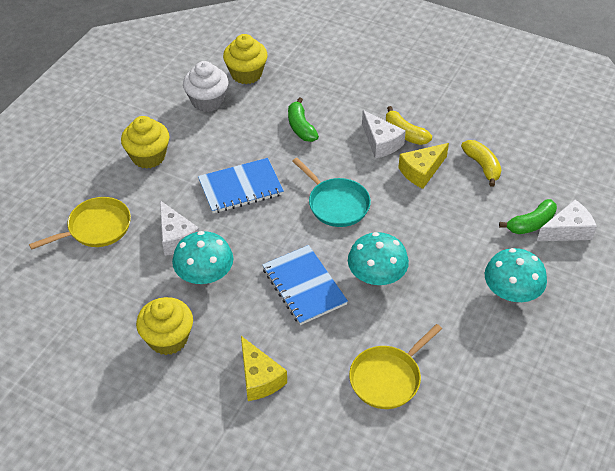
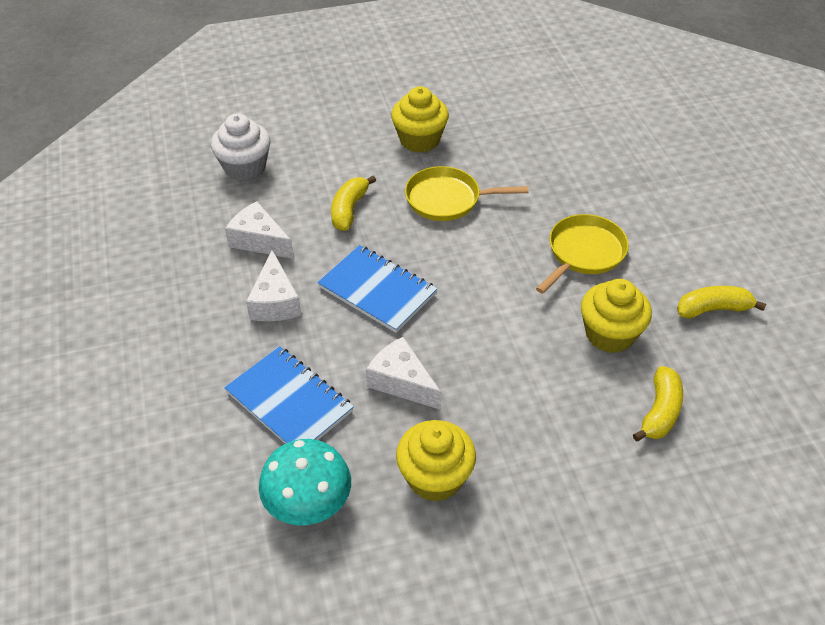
green banana: [288,97,319,142] [499,199,557,234] = 2 -> none = 0
turquoise mushroom: [172,231,233,284] [348,232,409,285] [485,248,547,302] = 3 -> [259,439,351,525] = 1
turquoise pan: [293,158,371,227] = 1 -> none = 0
yellow banana: [386,106,432,145] [461,140,501,187] = 2 -> [331,176,376,231] [633,366,683,442] [677,286,766,319] = 3
yellow cheese: [241,336,287,401] [398,143,449,189] = 2 -> none = 0

